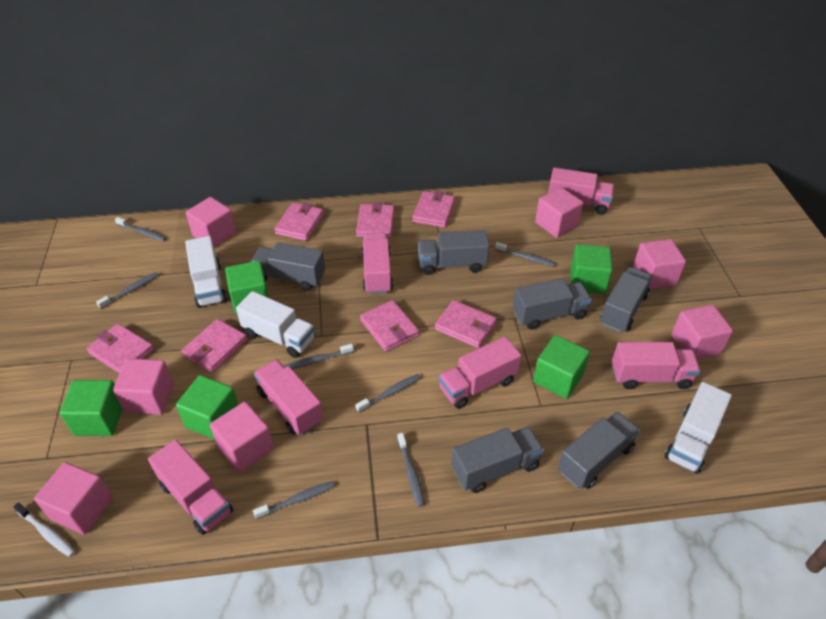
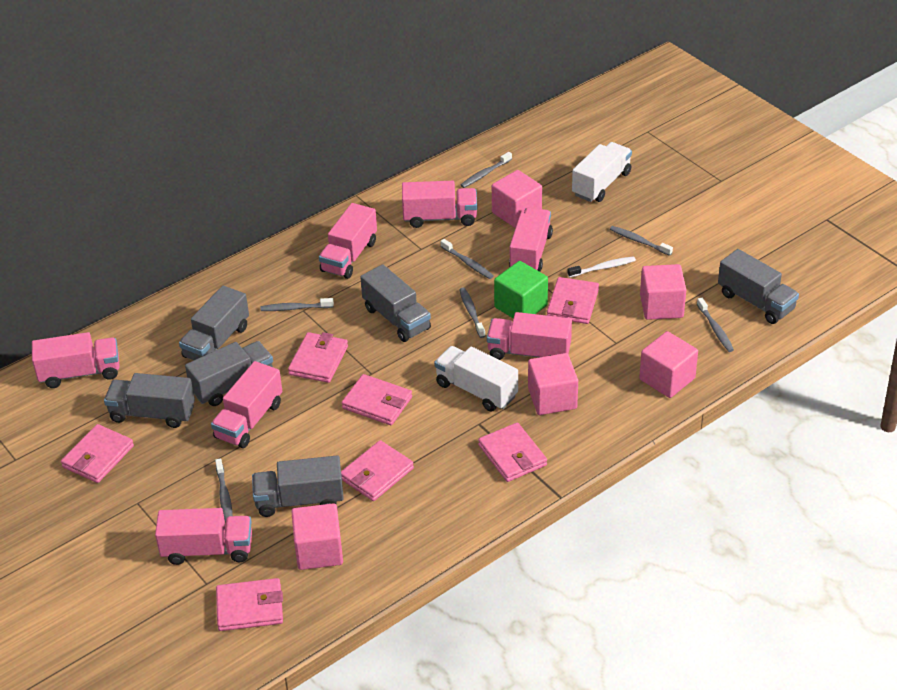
green cube: [60,380,122,436] [176,375,238,440] [225,261,269,314] [533,335,590,399] [570,244,612,294] = 5 -> [494,261,548,319] = 1
pink cube: [34,462,113,535] [113,358,174,415] [186,197,236,248] [210,402,274,472] [535,187,583,238] [633,239,686,289] [671,305,733,360] = 7 -> [291,503,343,570] [492,170,542,228] [528,353,578,415] [639,331,698,398] [640,264,687,320] = 5
pink truck: [148,439,233,535] [254,359,323,435] [361,232,393,294] [438,337,521,409] [548,168,614,214] [612,342,700,389] = 6 -> [32,332,120,388] [155,508,252,565] [211,361,282,448] [319,203,377,279] [402,181,477,228] [487,312,572,360] [509,208,553,272] = 7
white truck: [185,236,227,308] [236,291,315,358] [664,382,732,474] = 3 -> [434,346,518,412] [572,142,632,202] = 2

